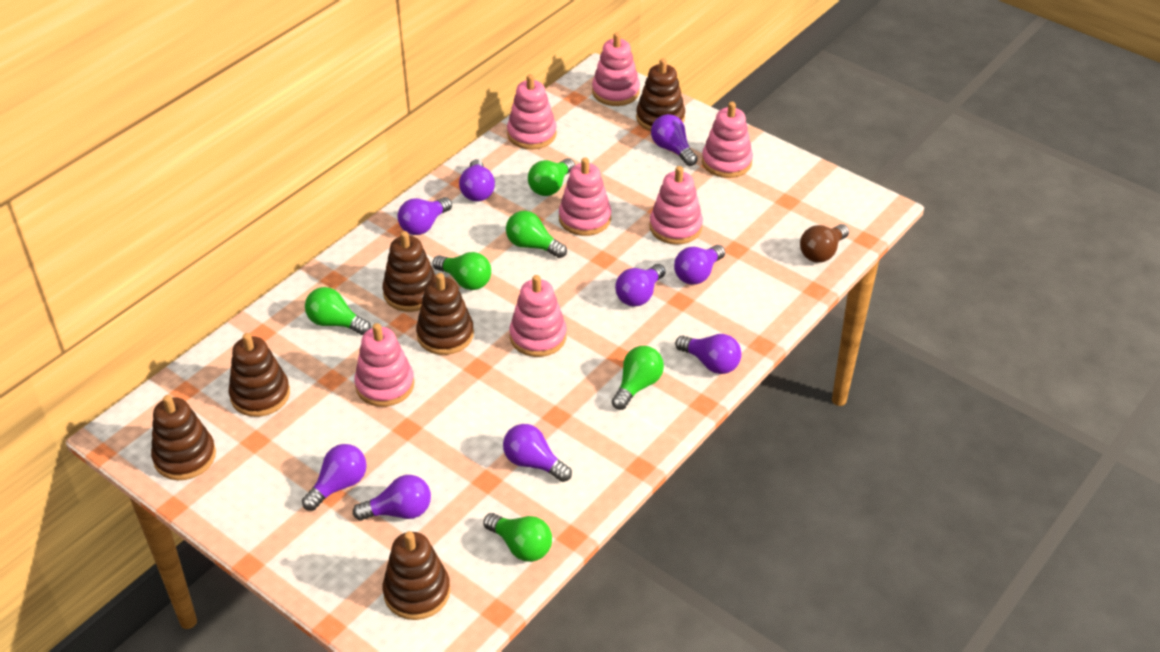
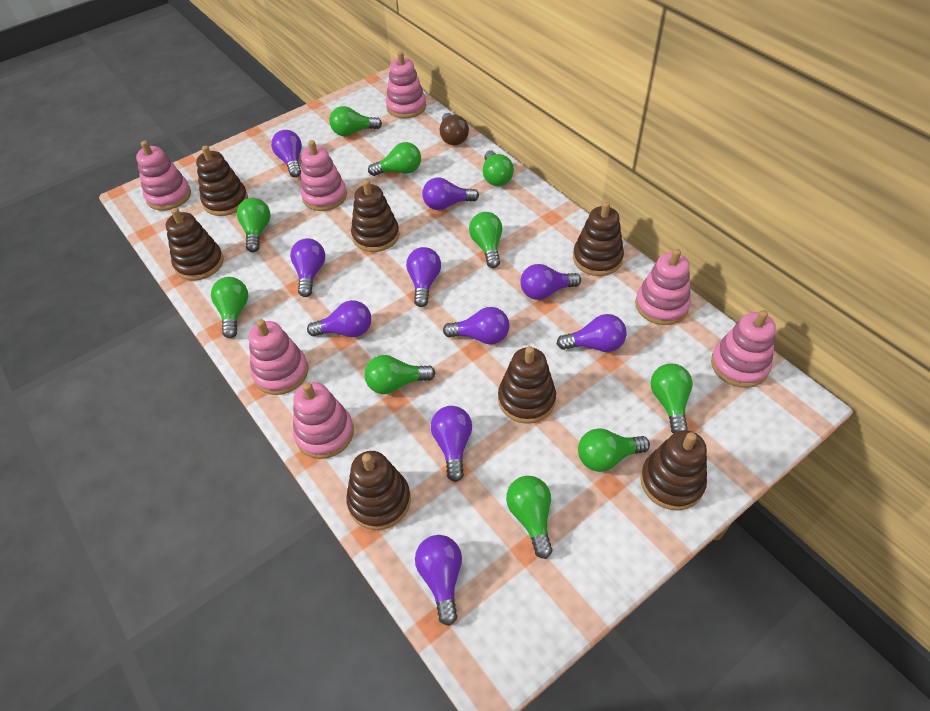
brown stacking toy: [151,395,216,480] [229,333,290,417] [382,231,436,312] [382,531,450,620] [416,273,474,355] [636,58,685,131] = 6 -> [166,208,223,281] [196,145,248,216] [346,451,411,530] [351,179,400,252] [498,346,556,424] [573,201,624,276] [640,430,707,510] = 7
green light bulb: [305,287,371,335] [433,252,491,290] [483,513,552,562] [506,211,567,258] [528,158,575,196] [612,346,664,410] = 6 -> [211,277,248,338] [237,198,270,252] [329,106,382,136] [364,355,435,394] [368,142,421,176] [469,212,502,268] [483,150,514,186] [506,476,552,559] [578,428,650,472] [650,364,693,434] = 10
purple light bulb: [302,444,367,511] [353,475,431,520] [398,197,452,235] [459,159,495,202] [503,424,572,482] [615,264,665,307] [651,114,698,166] [674,245,725,285] [675,334,742,374] = 9 -> [271,130,302,177] [290,238,325,297] [307,300,371,337] [406,247,441,307] [415,535,462,626] [422,178,479,210] [431,406,472,482] [443,307,509,344] [520,264,581,300] [557,314,627,352] = 10

